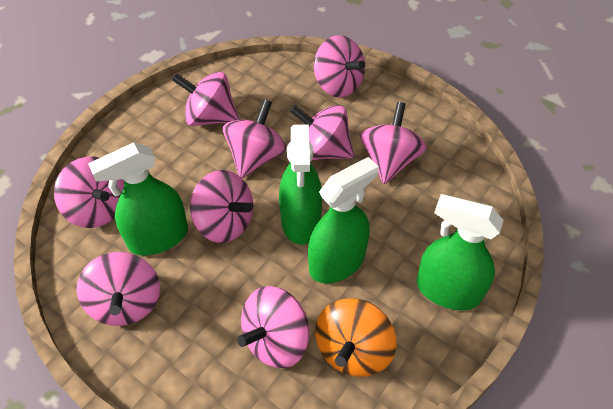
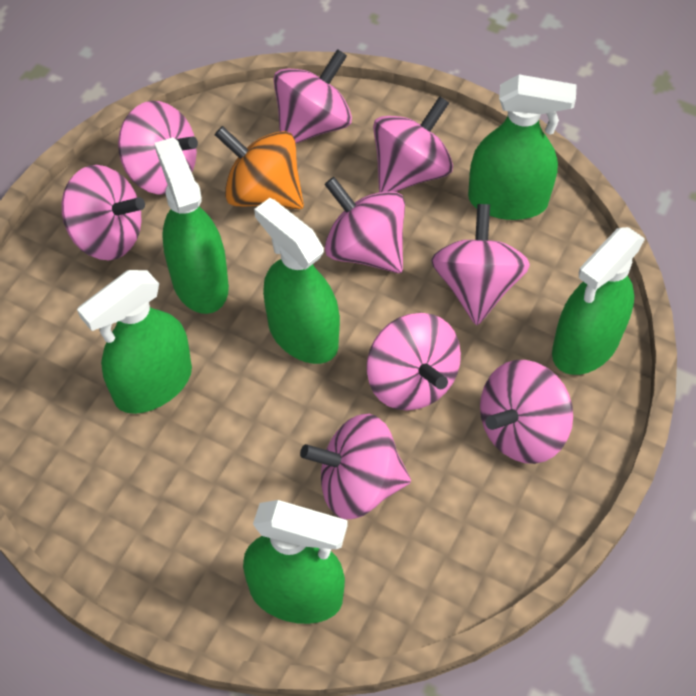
green spray bottle: [88,142,188,256] [279,124,322,245] [308,157,379,283] [416,194,503,310] = 4 -> [77,270,192,414] [154,137,229,314] [243,500,347,624] [254,198,340,364] [468,74,577,220] [552,227,645,375] = 6

